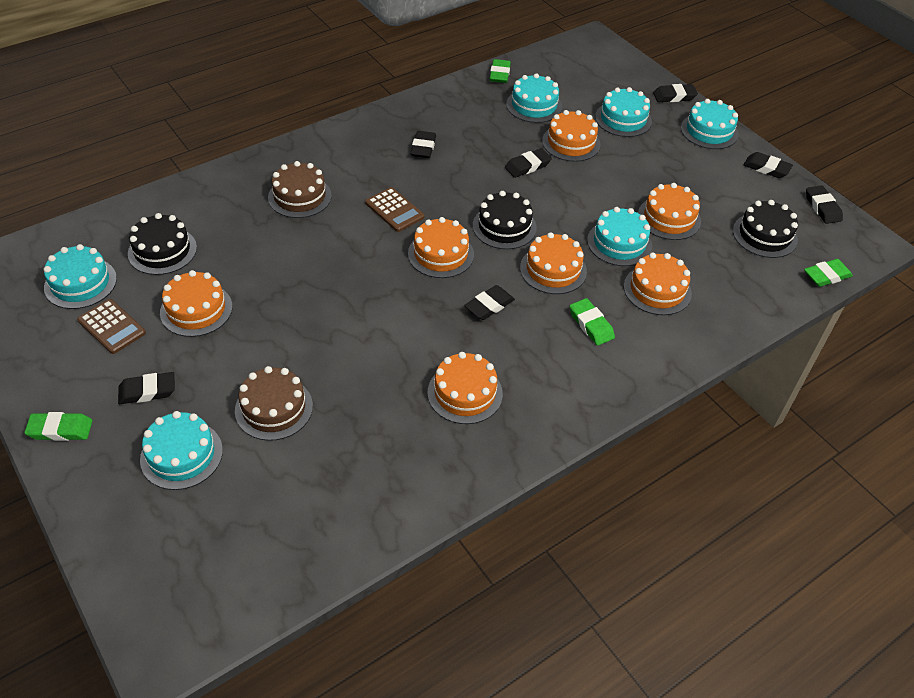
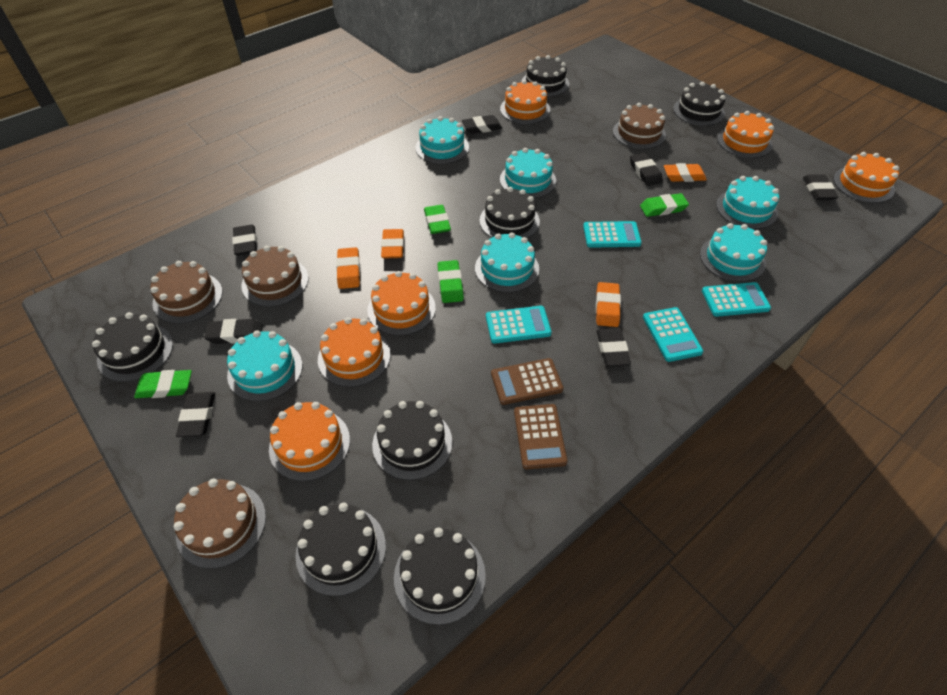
black cake: [128,213,197,275] [473,191,537,249] [733,200,798,258] = 3 -> [92,312,173,382] [295,502,386,596] [372,401,452,480] [394,527,486,625] [480,187,540,238] [521,55,569,97] [673,82,726,126] = 7
brown cake: [235,366,313,441] [268,161,332,218] = 2 -> [150,261,222,324] [174,479,266,569] [241,246,308,307] [613,103,666,149] = 4
orange cake: [160,270,232,337] [408,217,474,278] [427,352,503,424] [520,232,587,294] [542,110,601,162] [624,253,692,315] [638,183,701,240] = 7 -> [269,402,350,481] [318,317,390,387] [367,271,436,335] [500,80,550,124] [717,111,774,158] [833,152,899,203] = 6
orange eraser: none = 0 -> [336,247,360,289] [381,229,404,259] [596,282,621,327] [664,163,707,182] = 4
turquoise calculator: none = 0 -> [486,306,552,344] [583,221,642,248] [643,307,703,362] [702,282,771,317] = 4

